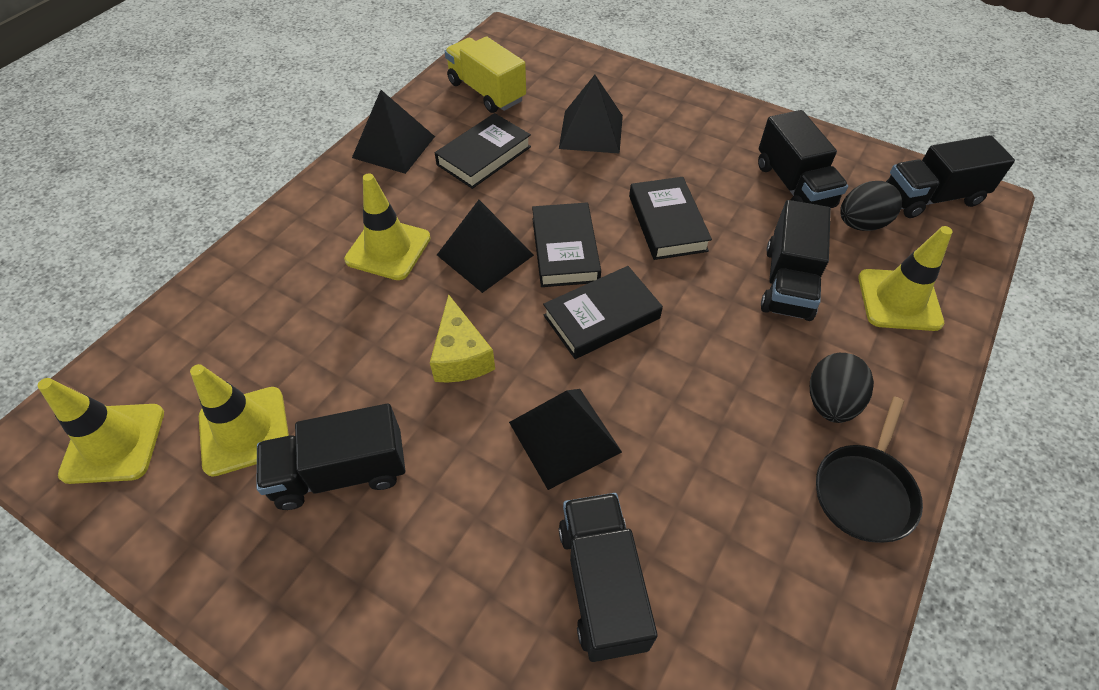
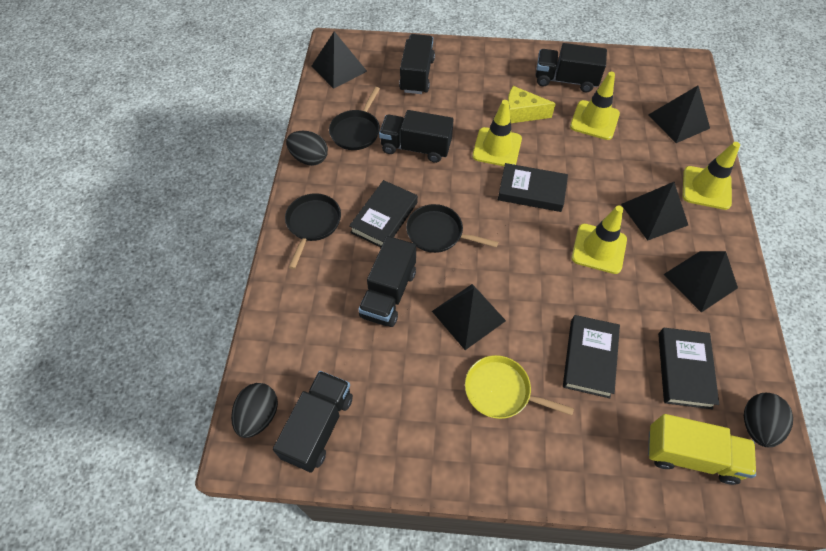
black egg: [810,353,874,423] [840,181,902,231] = 2 -> [231,383,278,438] [286,131,328,166] [744,393,793,447] = 3
black pan: [816,397,923,543] = 1 -> [285,193,341,269] [329,87,380,150] [406,204,498,253] = 3
black pyramid: [352,90,435,174] [437,200,534,293] [509,389,622,490] [559,75,623,154] = 4 -> [311,31,367,89] [432,284,506,350] [621,182,688,241] [648,86,710,143] [664,251,738,313] = 5
yellow pan: none = 0 -> [465,355,574,419] = 1

